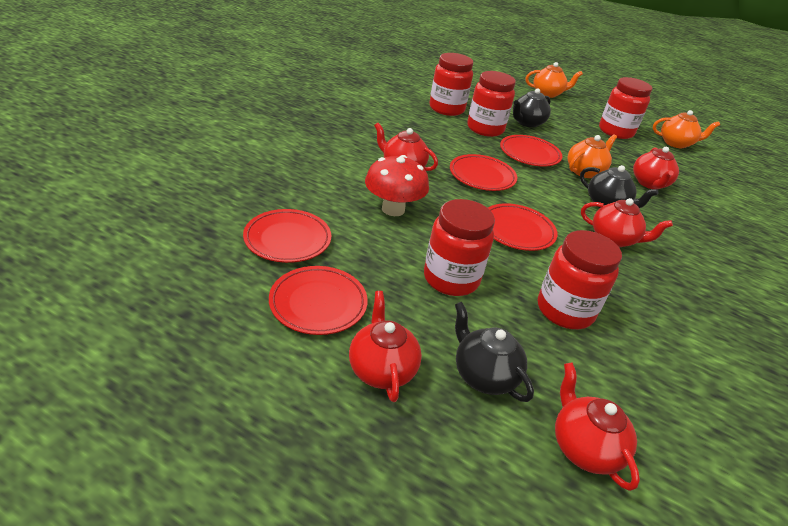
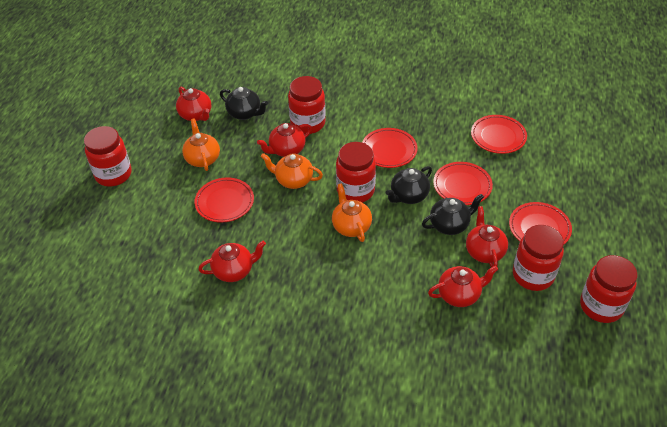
red mushroom: [365,155,429,216] = 1 -> none = 0

